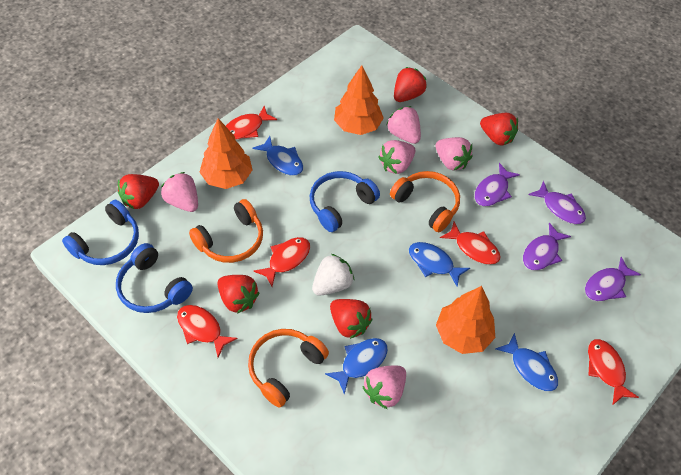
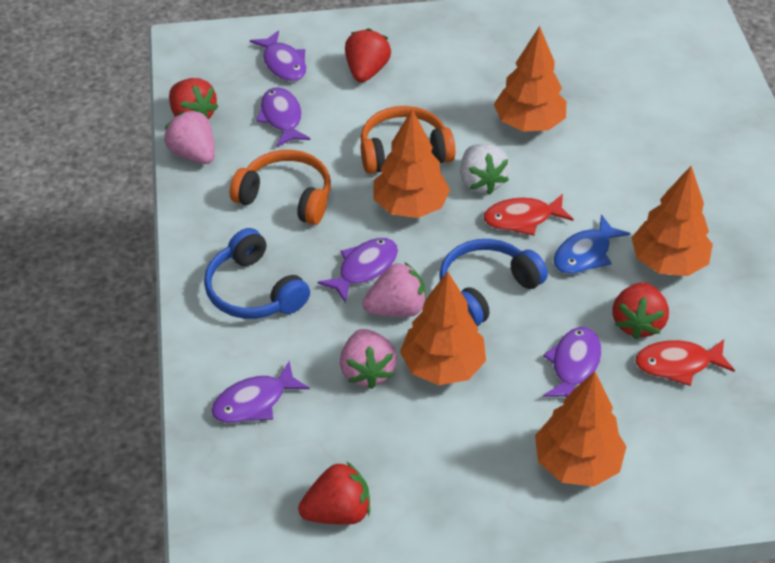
blue fish: [252,136,303,176] [325,338,388,395] [409,242,470,287] [495,333,558,391] = 4 -> [554,214,630,274] = 1
blue headphones: [62,200,139,265] [116,243,193,313] [310,171,380,232] = 3 -> [204,228,310,319] [439,239,548,326] = 2
orange headphones: [189,199,263,263] [248,329,329,408] [390,171,460,232] = 3 -> [230,150,331,225] [361,106,455,174] = 2
orange tree: [199,118,252,189] [334,65,383,135] [436,286,495,354] = 3 -> [373,109,450,218] [400,271,486,385] [494,26,566,132] [535,371,626,487] [631,166,713,276] = 5
pink strawberry: [161,172,198,212] [362,366,406,409] [378,140,415,174] [387,106,421,144] [436,137,473,171] = 5 -> [164,110,215,164] [340,329,397,389] [362,262,426,317] = 3
purple fish: [475,163,520,206] [523,223,571,270] [528,181,586,224] [585,257,641,301] = 4 -> [211,362,310,423] [250,31,306,81] [256,88,311,147] [318,238,398,303] [543,327,601,398] = 5
red fish: [177,305,238,357] [226,106,277,140] [253,237,310,286] [440,222,501,265] [588,339,639,405] = 5 -> [484,194,574,236] [636,339,735,386] = 2
red strawberry: [118,174,159,209] [218,275,260,314] [330,299,372,339] [394,67,427,102] [480,113,518,146] = 5 -> [169,78,219,119] [298,461,370,525] [345,28,391,82] [613,282,669,340] = 4

